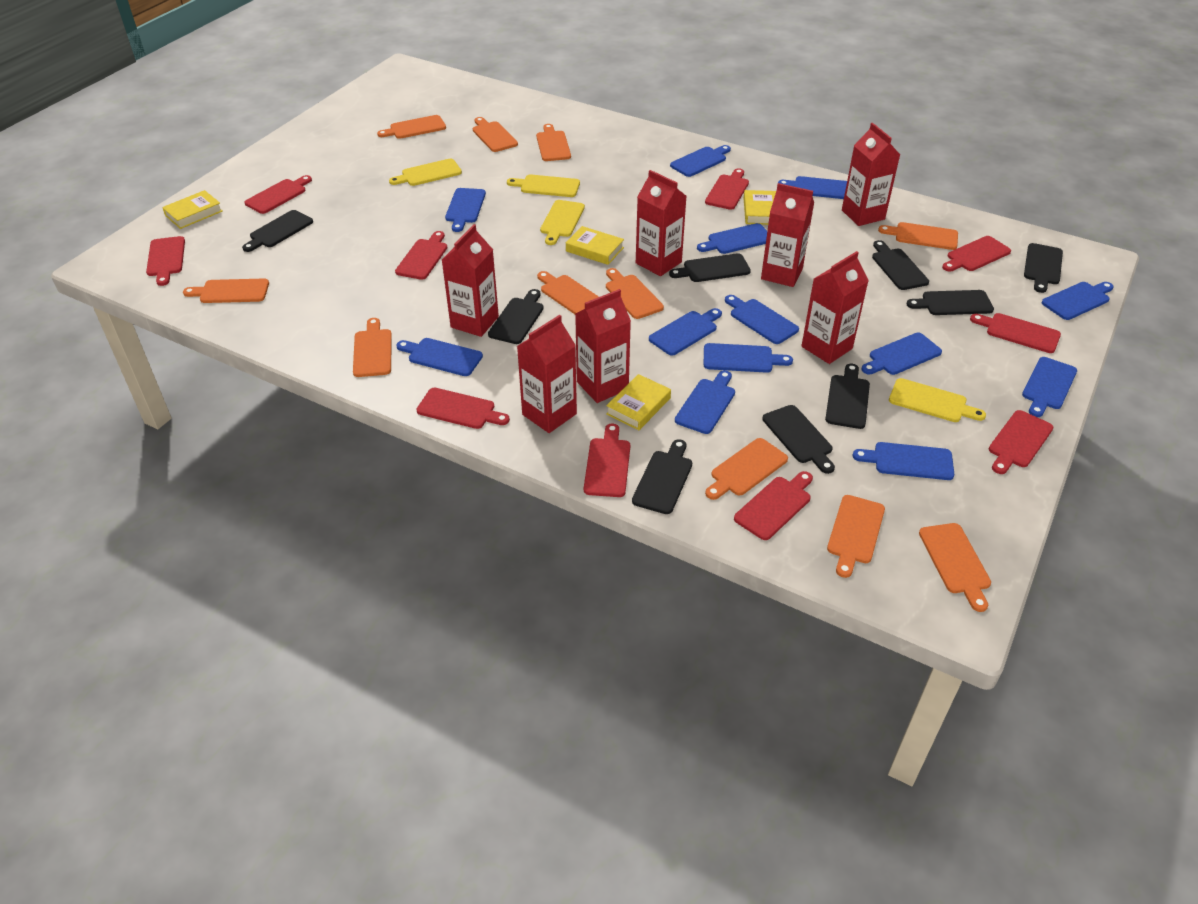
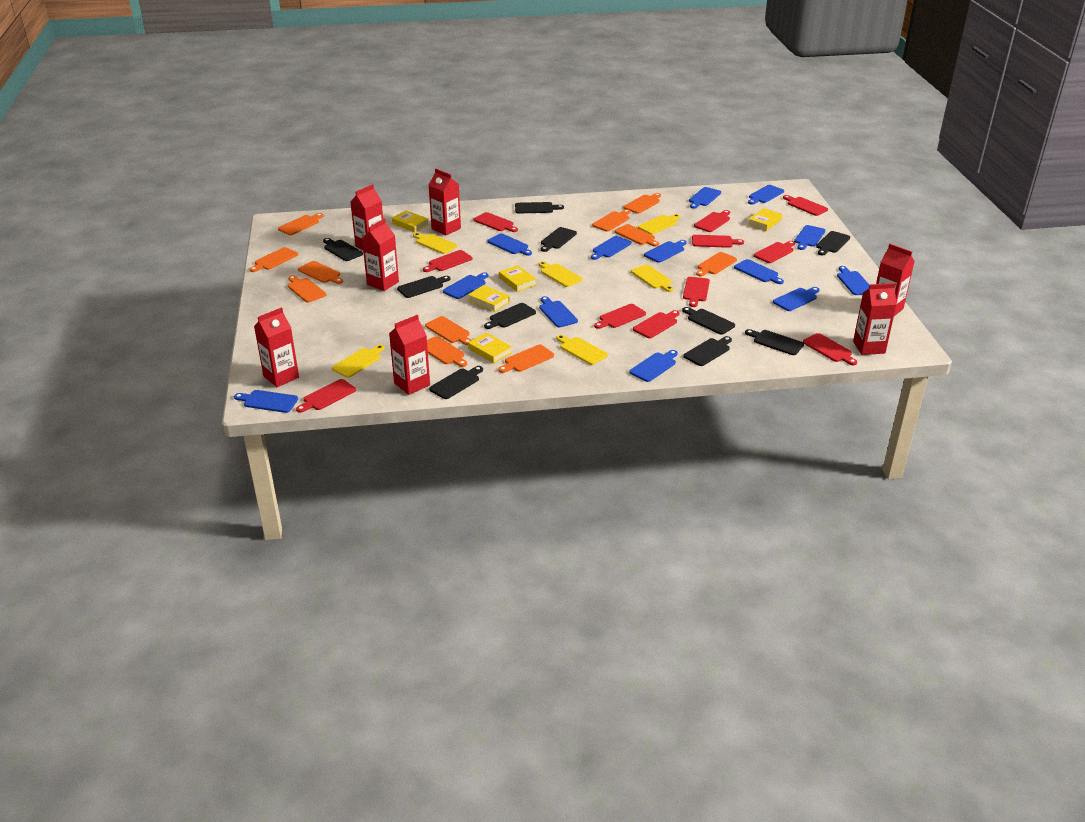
black cutting board: [242,210,313,252] [488,289,544,344] [632,439,692,514] [669,253,751,282] [762,405,835,474] [825,364,870,429] [872,240,929,290] [907,290,994,315] [1024,243,1063,293] = 9 -> [323,238,363,261] [397,276,450,298] [429,366,483,399] [484,303,536,329] [515,202,564,213] [541,227,577,252] [682,307,735,335] [683,336,732,366] [745,329,804,355] [816,231,850,255] = 10
red cutting board: [146,236,185,286] [245,175,312,214] [395,231,447,280] [417,388,510,429] [584,424,630,497] [705,168,749,210] [734,471,813,540] [942,236,1011,272] [970,313,1061,353] [989,410,1054,474] = 10 -> [296,379,356,413] [423,250,473,272] [474,212,518,232] [594,304,646,329] [633,310,680,338] [683,277,710,307] [692,235,744,248] [694,210,730,232] [754,241,795,263] [783,195,828,216] [803,333,857,365] = 11
yellow book: [162,190,223,229] [566,226,624,265] [606,374,671,430] [743,190,776,225] = 4 -> [392,210,429,233] [468,285,510,312] [468,333,512,363] [499,265,536,292] [748,208,782,231] = 5
yellow cutting board: [389,159,462,186] [507,175,580,197] [540,200,585,245] [889,378,986,422] = 4 -> [332,345,385,378] [413,233,457,254] [539,261,582,287] [556,335,608,365] [631,265,674,292] [638,214,680,235] = 6

